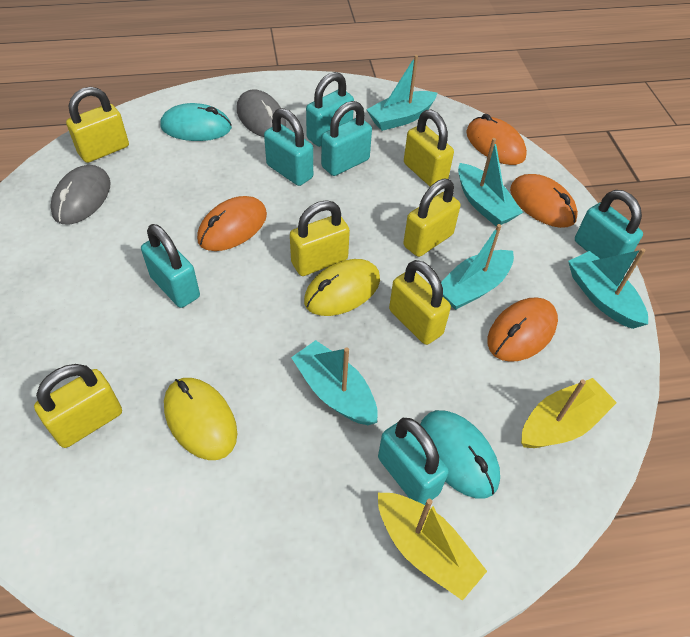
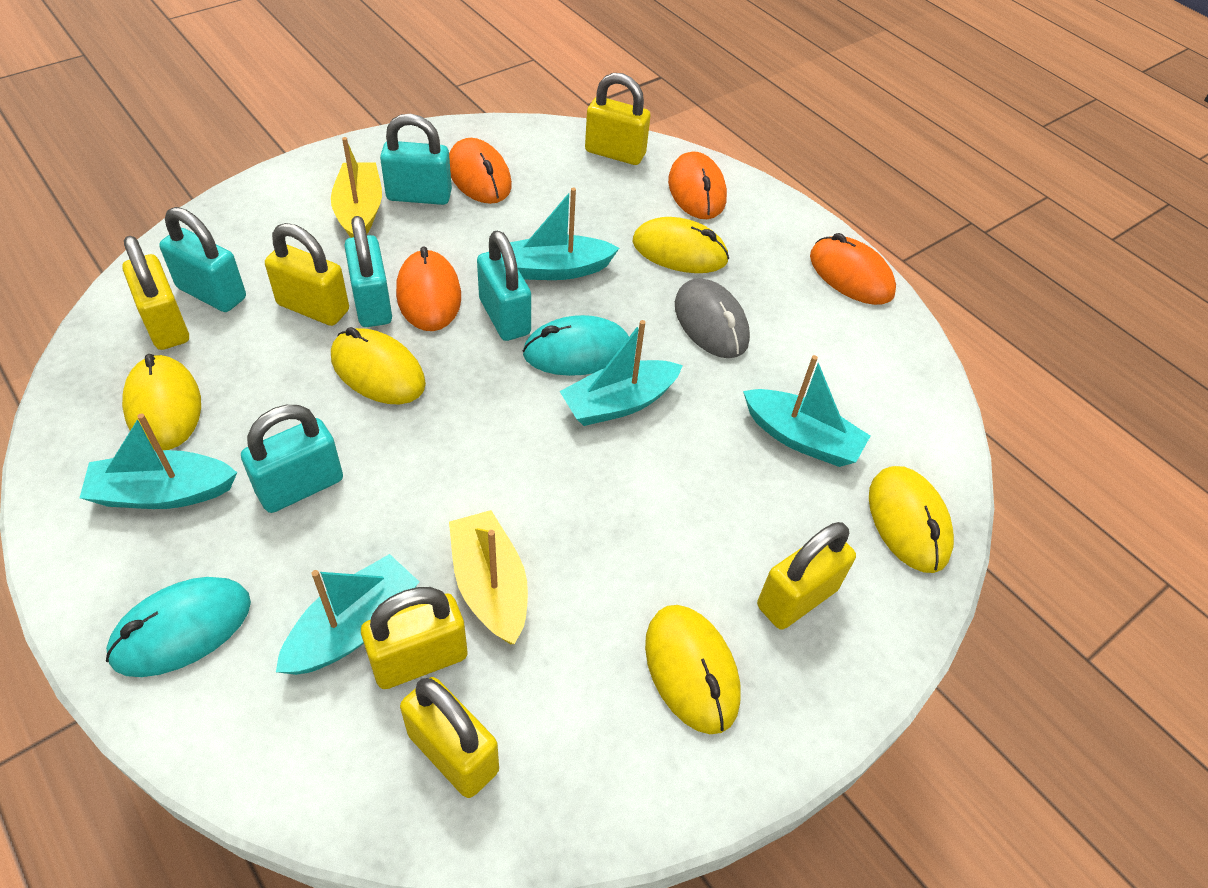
grey mouse: [50,165,111,225] [237,89,286,137] = 2 -> [675,278,750,358] = 1
turquoise padlock: [141,224,200,308] [264,108,313,186] [306,72,354,147] [321,101,372,176] [378,418,449,505] [575,190,643,259] = 6 -> [159,207,246,312] [241,405,343,513] [344,216,392,327] [380,114,452,205] [477,231,531,341] = 5
yellow mouse: [164,378,237,460] [304,259,380,316] = 2 -> [122,354,201,450] [331,327,426,404] [632,217,729,273] [645,605,741,734] [869,466,954,573] = 5

